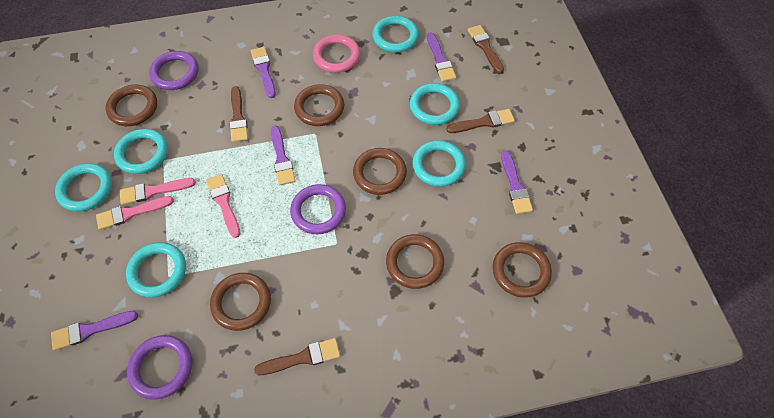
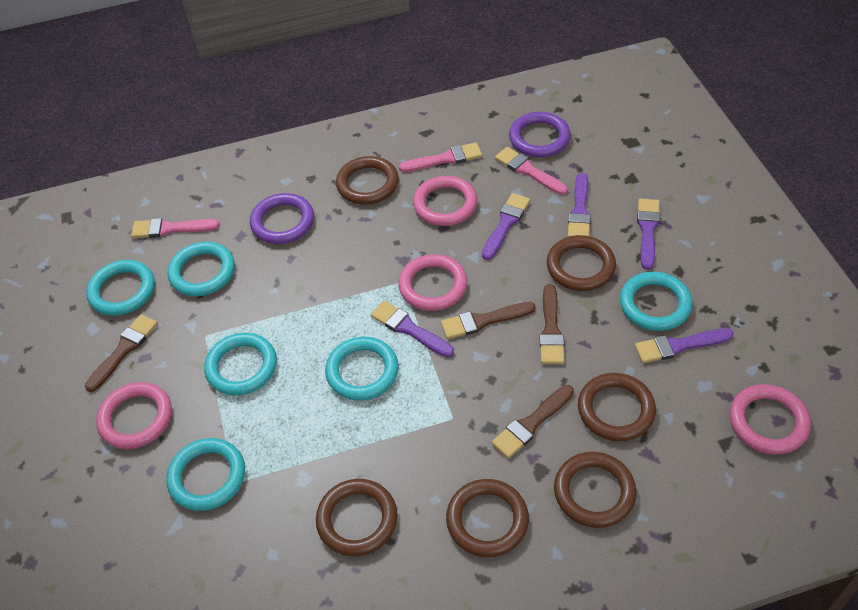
pink ring: [313,35,360,73] = 1 -> [96,382,172,449] [398,254,467,311] [413,176,477,226] [730,384,811,455] = 4
purple ring: [127,335,192,400] [149,51,199,90] [290,184,346,234] = 3 -> [250,193,314,244] [509,112,571,157] = 2

